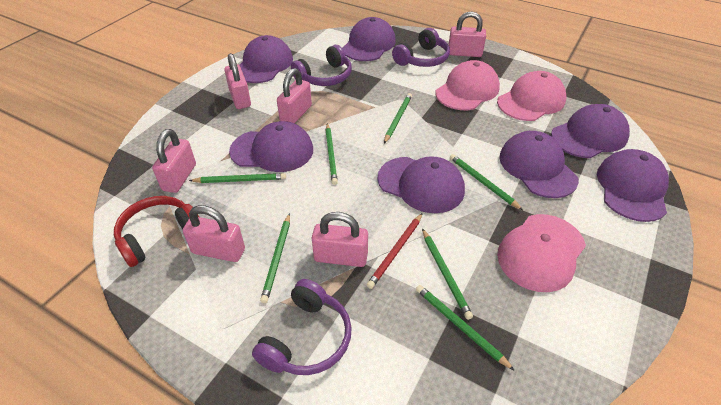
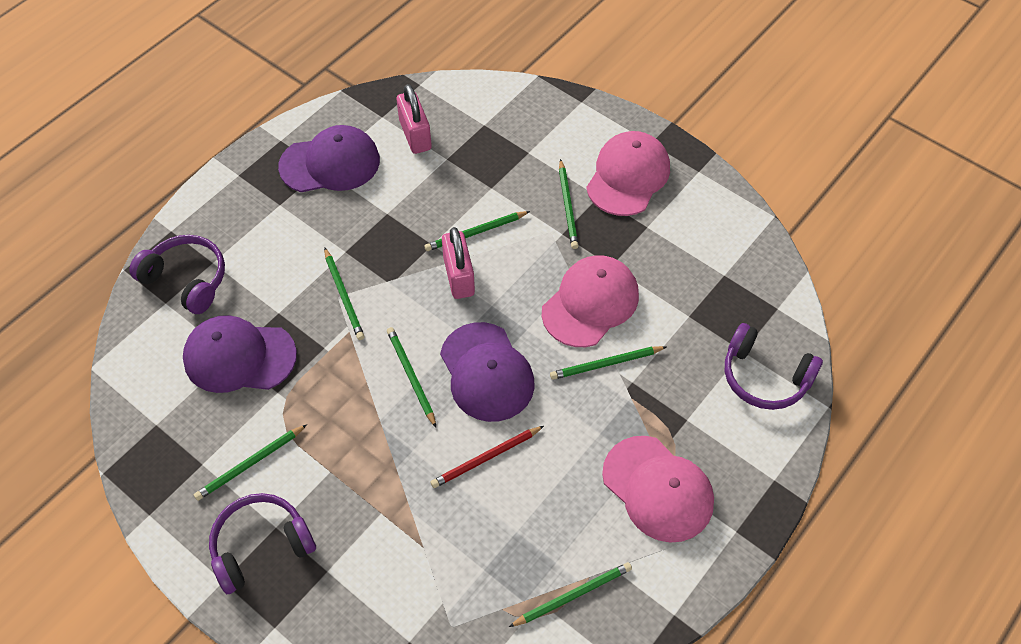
pink padlock: [152,129,196,193] [183,205,245,262] [225,53,251,109] [277,68,312,123] [312,212,368,267] [448,12,486,57] = 6 -> [397,84,432,154] [442,227,475,299] = 2
purple cap: [229,121,313,172] [239,35,293,83] [342,17,396,61] [377,156,465,213] [499,131,579,198] [551,104,630,158] [597,149,669,222] = 7 -> [183,315,297,393] [278,125,380,192] [440,322,535,422] = 3
red headphones: [114,196,199,267] = 1 -> none = 0

